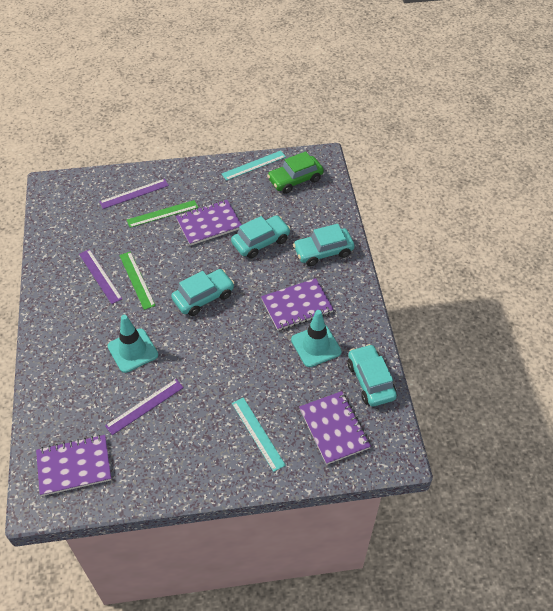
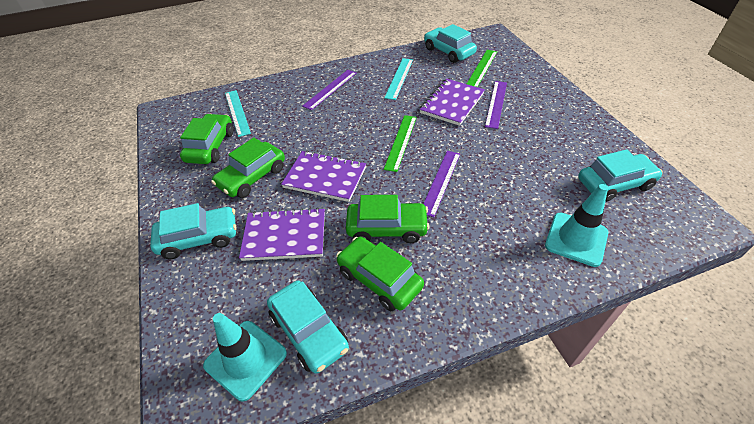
green car: [267,151,324,194] = 1 -> [180,114,233,164] [211,138,285,198] [336,237,424,311] [346,195,429,243] = 4
purple notebook: [36,435,111,496] [176,200,242,246] [261,278,334,331] [299,391,371,465] = 4 -> [239,208,325,261] [281,151,366,202] [420,78,485,126] = 3

